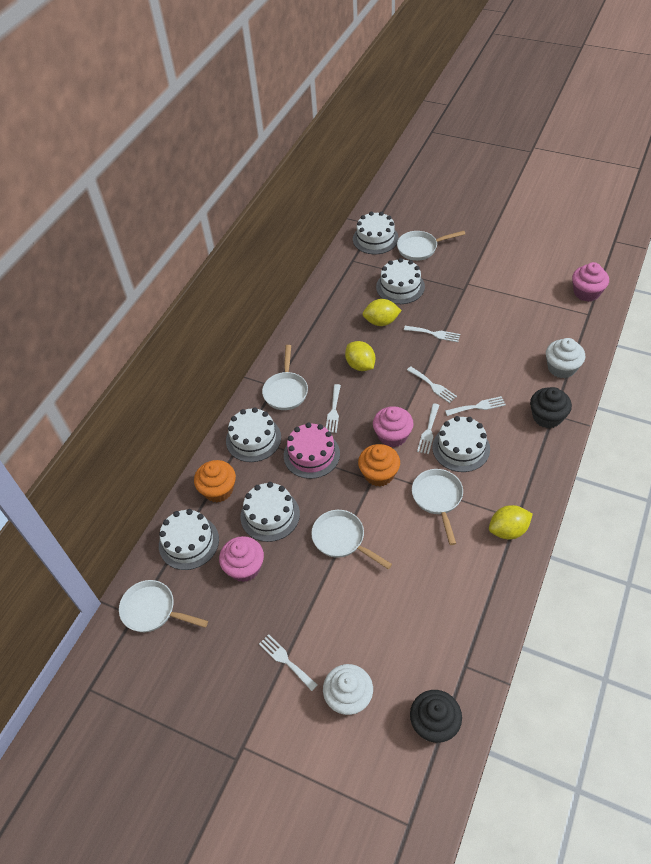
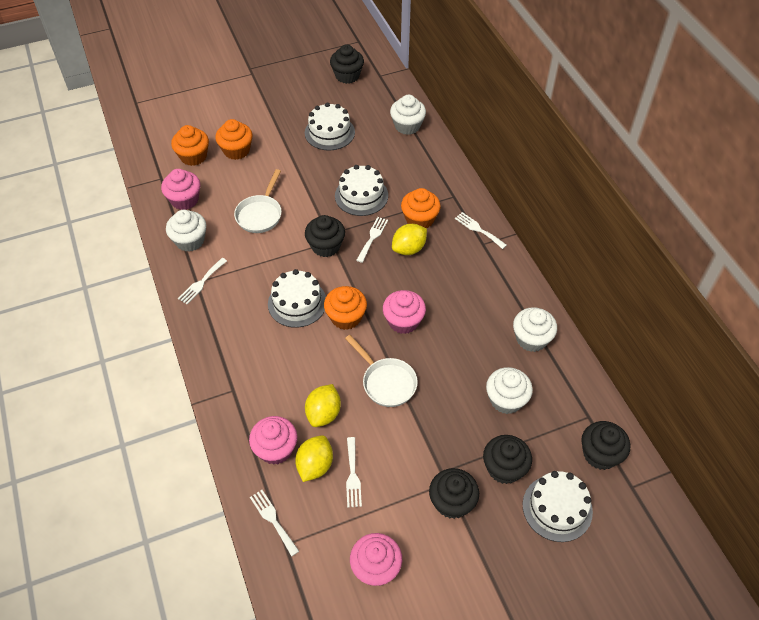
black cupcake: [410,690,462,743] [530,387,572,428] = 2 -> [305,215,345,257] [330,44,364,84] [429,468,479,519] [483,435,532,484] [581,421,630,470] = 5
orange cupcake: [194,460,236,502] [358,444,400,487] = 2 -> [171,125,209,166] [215,119,252,160] [324,286,367,330] [401,188,441,228] = 4
pink cake: [284,423,340,479] = 1 -> none = 0
pink cupcake: [219,536,264,582] [373,406,414,447] [572,262,609,302] = 3 -> [161,169,200,210] [249,416,297,465] [350,533,402,586] [383,290,426,334] = 4
white cake: [159,509,219,570] [226,407,281,462] [241,482,300,542] [353,212,399,254] [376,258,425,304] [432,416,490,472] = 6 -> [268,269,326,328] [305,102,355,150] [335,165,388,216] [523,471,593,542] = 4
white cupcake: [323,664,373,715] [546,338,585,378] = 2 -> [166,210,206,252] [390,95,426,135] [486,367,533,414] [513,307,557,352] = 4
white fork: [259,634,317,691] [326,384,341,433] [404,326,460,342] [407,366,457,403] [417,404,439,454] [445,396,506,416] = 6 -> [178,258,227,304] [250,490,299,556] [346,437,362,507] [356,217,388,263] [455,212,507,249] = 5
white pan: [119,580,208,632] [262,345,308,410] [311,510,392,569] [397,231,465,261] [412,469,463,545] = 5 -> [234,169,282,233] [345,335,418,407] = 2

